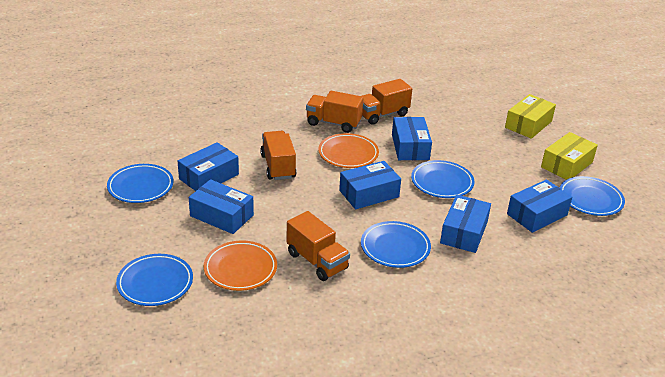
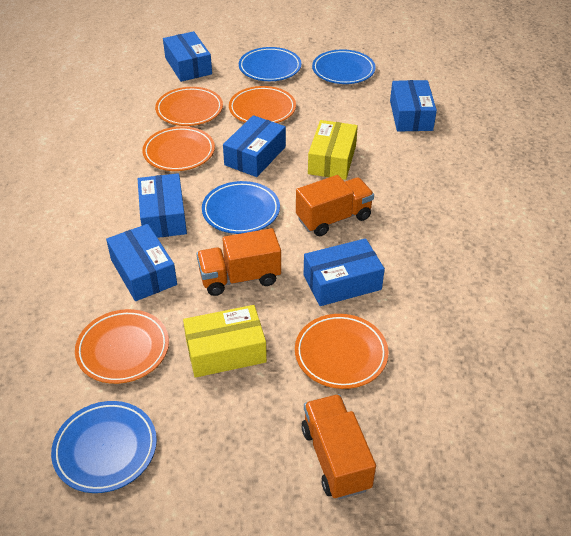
blue plate: [107,164,174,203] [116,254,193,306] [361,221,431,268] [411,160,474,198] [560,176,625,216] = 5 -> [51,401,157,493] [202,181,280,234] [239,47,301,81] [312,50,376,84] = 4
orange plate: [204,241,277,291] [318,133,379,168] = 2 -> [75,309,169,384] [142,126,215,171] [155,87,223,126] [229,86,296,123] [295,314,388,389] = 5
orange truck: [260,131,297,180] [287,211,350,281] [306,91,363,133] [362,79,412,125] = 4 -> [197,228,281,296] [296,175,374,236] [302,394,376,500] = 3

